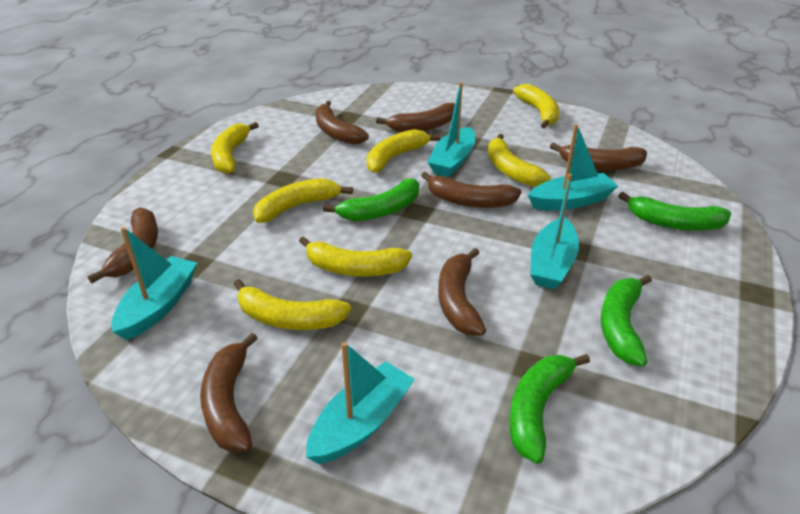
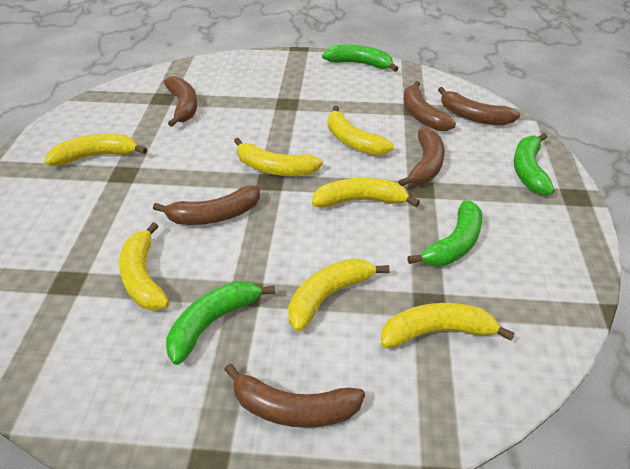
brown banana: [88,207,158,283] [200,333,257,452] [315,101,369,145] [376,103,455,132] [421,171,521,208] [438,248,486,336] [550,143,647,170] = 7 -> [153,185,260,225] [164,76,197,127] [224,363,365,428] [398,128,445,186] [404,81,456,131] [438,87,520,125] = 6
turquoise boat: [111,227,197,340] [306,342,415,464] [427,82,475,177] [528,124,618,210] [530,174,579,289] = 5 -> none = 0

